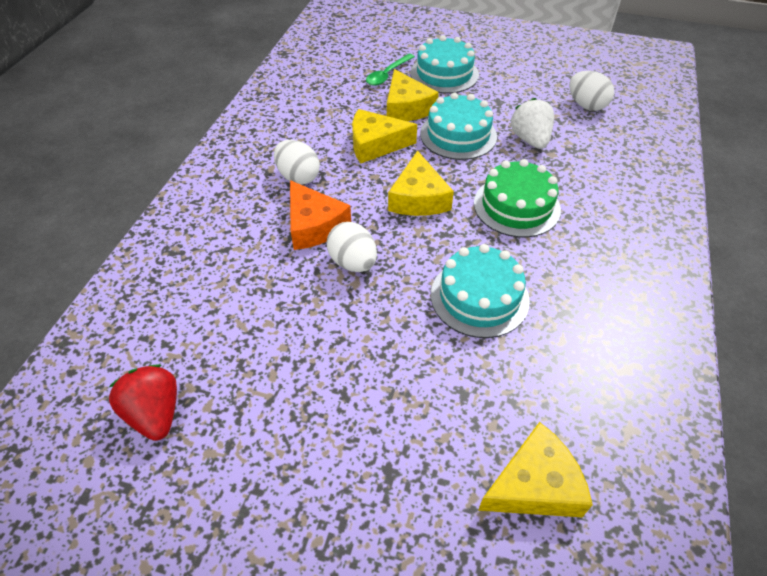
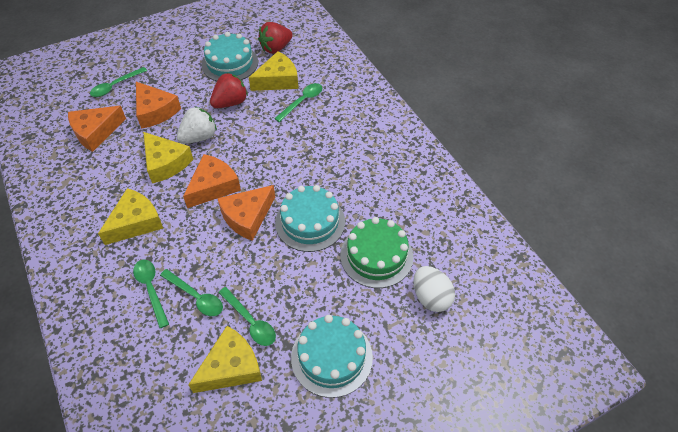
green spoon: [366,54,415,86] = 1 -> [90,67,147,97] [133,260,169,328] [160,269,223,316] [218,287,276,346] [274,83,322,122] = 5
orange cheese: [290,180,351,250] = 1 -> [68,106,126,152] [136,82,181,129] [183,154,241,208] [217,185,275,241] = 4
red strawberry: [109,364,177,441] = 1 -> [210,73,248,108] [258,22,293,54] = 2
white egg: [274,140,320,185] [327,222,377,272] [569,71,614,111] = 3 -> [414,266,455,312] = 1

